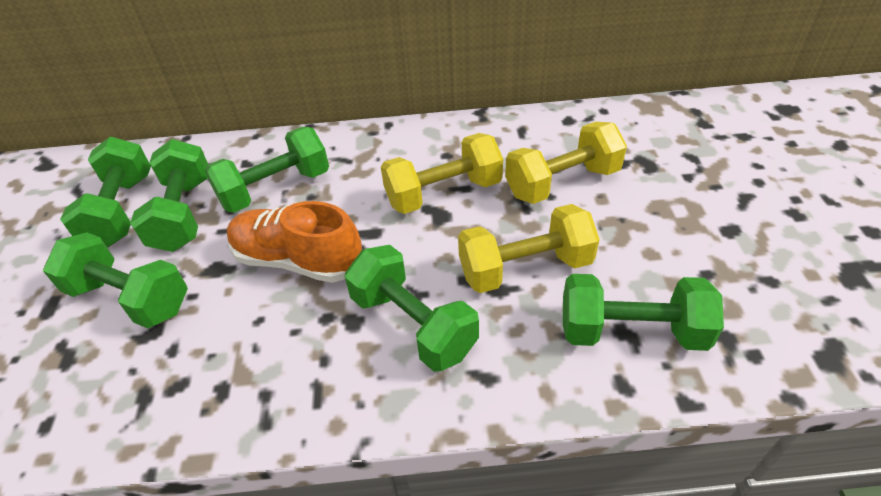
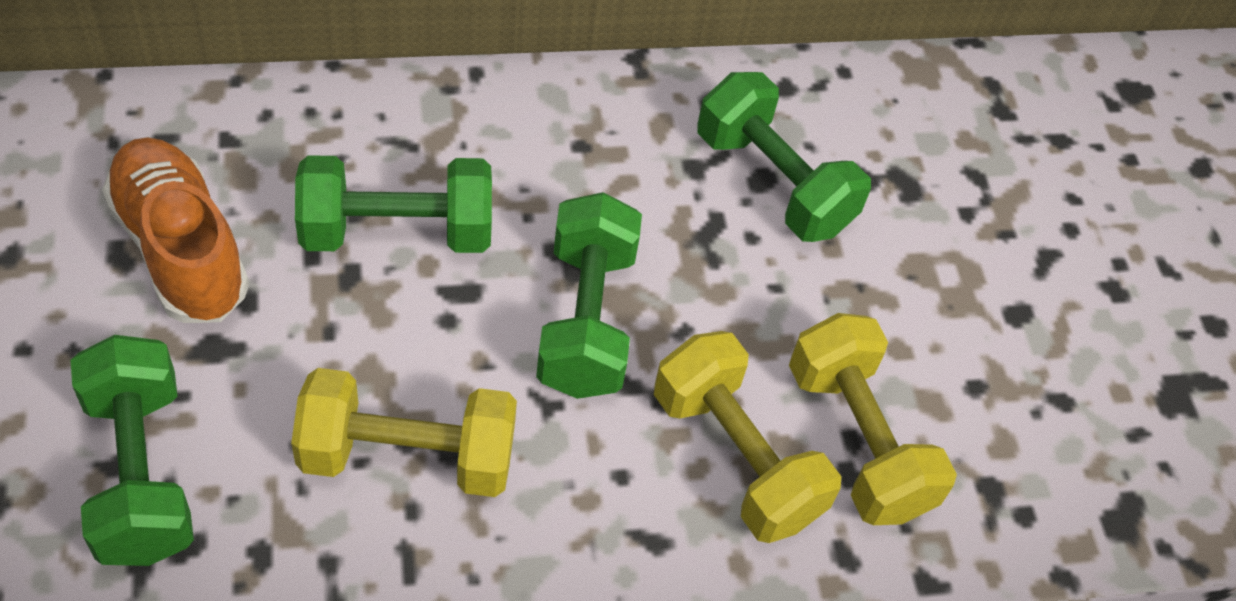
green dumbbell: [43,232,188,328] [60,137,151,248] [130,139,208,252] [205,127,329,213] [345,245,479,372] [563,274,724,351] = 6 -> [71,335,194,566] [295,155,492,253] [536,192,642,399] [697,72,871,242] = 4

